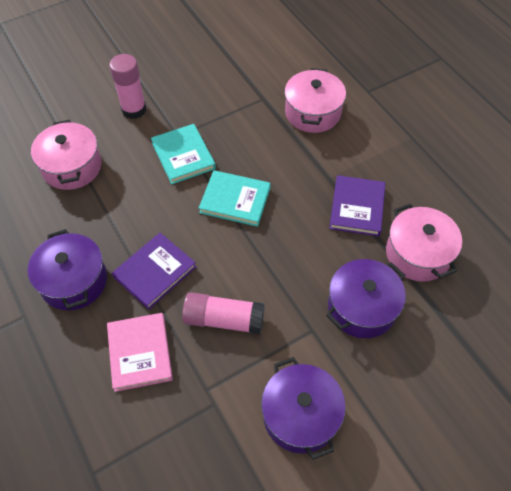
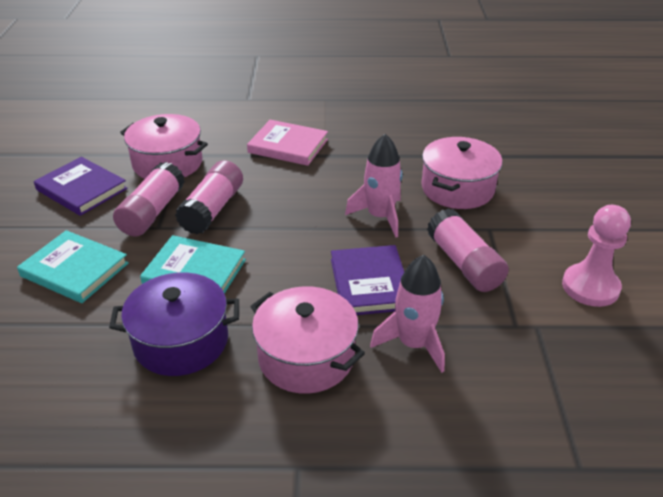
pink glue stick: [109,54,146,119] [182,292,265,334] = 2 -> [113,162,185,236] [175,160,243,234] [427,208,509,292] = 3
pink pawn: none = 0 -> [562,205,631,307] = 1
pink rocket: none = 0 -> [345,134,403,237] [370,255,445,373] = 2
purple pot: [28,229,107,310] [261,357,346,460] [326,259,406,338] = 3 -> [109,272,239,376] = 1

